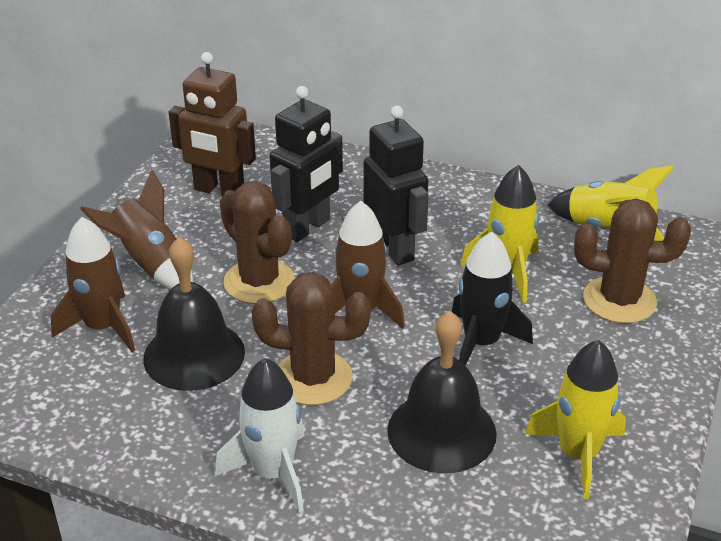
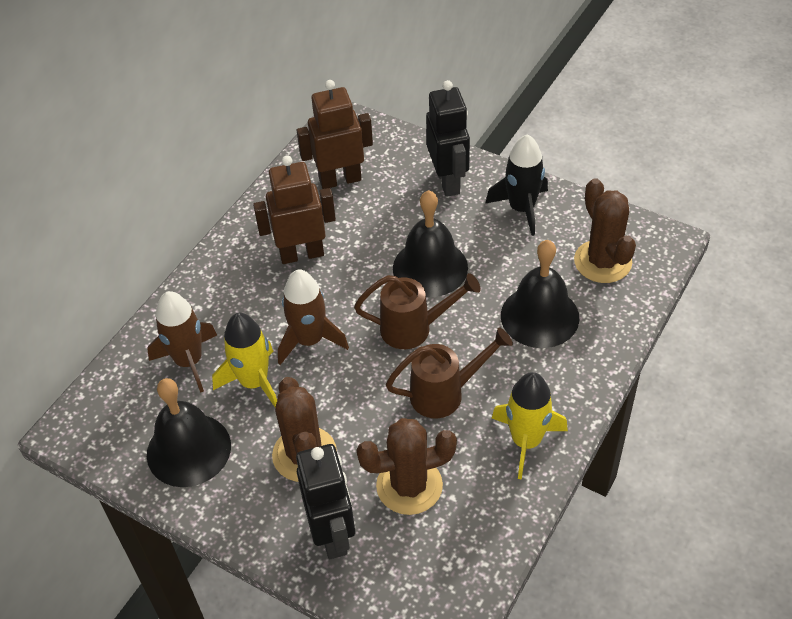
black bell: [143,237,245,391] [387,311,497,473] = 2 -> [147,378,231,487] [393,190,468,297] [501,240,579,348] = 3
brown robot: [169,52,256,197] = 1 -> [253,155,336,264] [297,80,373,189] = 2
brown rocket: [51,217,135,352] [80,170,193,290] [331,201,405,329] = 3 -> [147,291,217,393] [278,269,349,365] = 2
brown watering can: none = 0 -> [354,273,480,349] [386,327,513,418] = 2
white rocket: [215,358,305,513] = 1 -> none = 0
yellow rocket: [460,165,539,303] [525,340,626,499] [547,166,674,241] = 3 -> [212,313,277,408] [492,372,568,480] = 2

